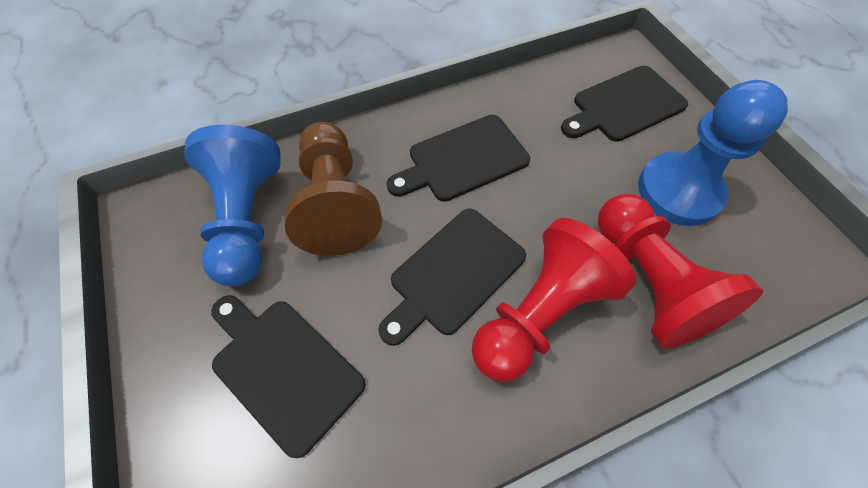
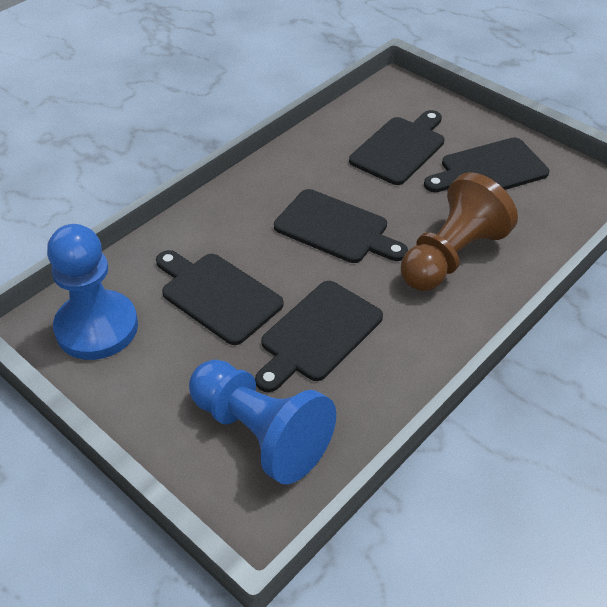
black cutting board: [211,295,366,458] [378,208,526,346] [387,115,530,202] [561,66,688,142] = 4 -> [156,250,284,345] [255,281,383,392] [274,189,408,263] [349,110,444,185] [424,137,549,192] = 5
red pawn: [472,218,636,382] [598,194,763,349] = 2 -> none = 0

